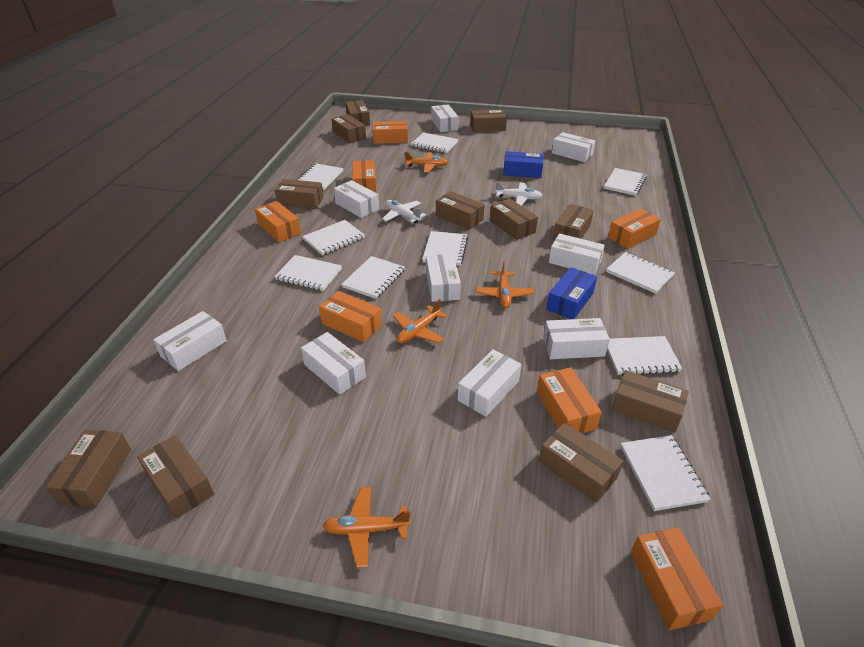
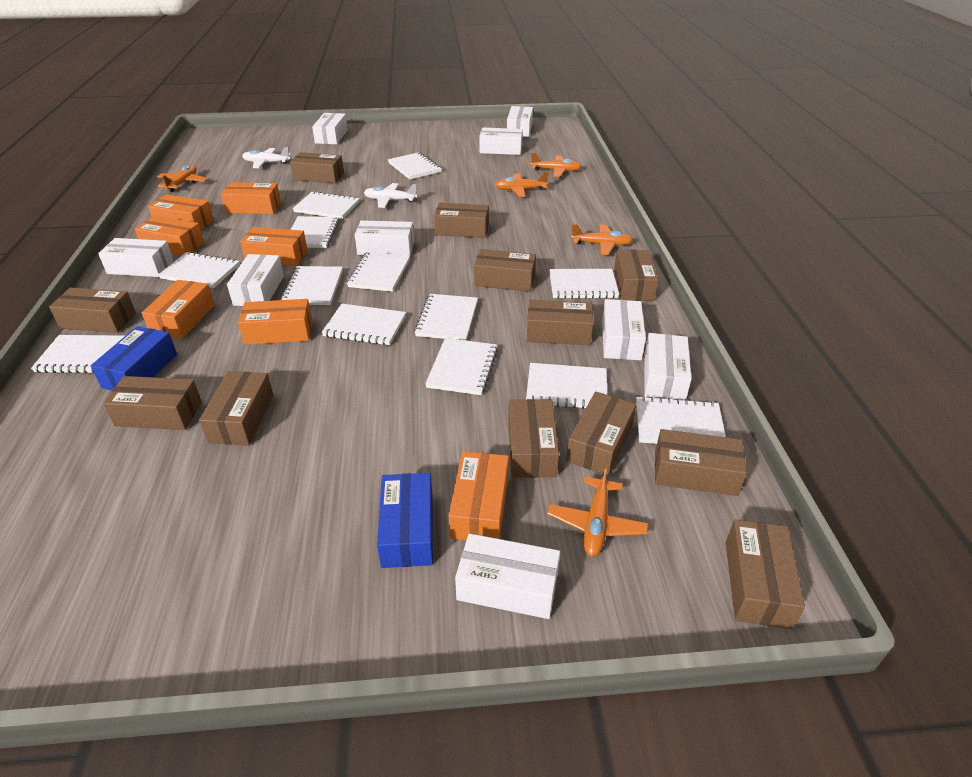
brown box: [45,429,131,508] [137,435,214,519] [275,179,324,209] [331,114,366,144] [346,100,370,126] [436,191,485,230] [470,110,507,132] [490,198,538,240] [539,423,623,503] [553,204,594,240] [612,370,689,433] = 11 -> [49,288,136,333] [103,376,202,430] [199,371,274,446] [290,152,344,183] [434,203,489,238] [474,249,536,292] [508,399,559,478] [527,300,593,345] [566,392,636,476] [614,250,659,301] [655,429,747,496] [726,519,805,629] = 12
orange plane: [323,487,411,568] [393,299,447,343] [405,152,448,173] [475,261,534,308] = 4 -> [157,165,208,192] [495,172,549,197] [530,153,582,177] [547,464,649,557] [571,224,633,255] = 5
white notebook: [274,255,342,291] [297,164,343,190] [302,220,365,255] [341,256,405,299] [411,132,458,153] [422,231,468,266] [604,168,647,196] [606,252,675,294] [607,336,683,375] [621,435,711,511] = 10 -> [31,335,125,373] [158,252,240,288] [281,266,343,305] [291,216,339,248] [293,191,360,219] [322,304,406,345] [347,251,410,292] [388,152,442,179] [414,294,478,340] [425,338,498,395] [526,363,607,409] [549,269,619,299] [636,396,726,444] = 13

